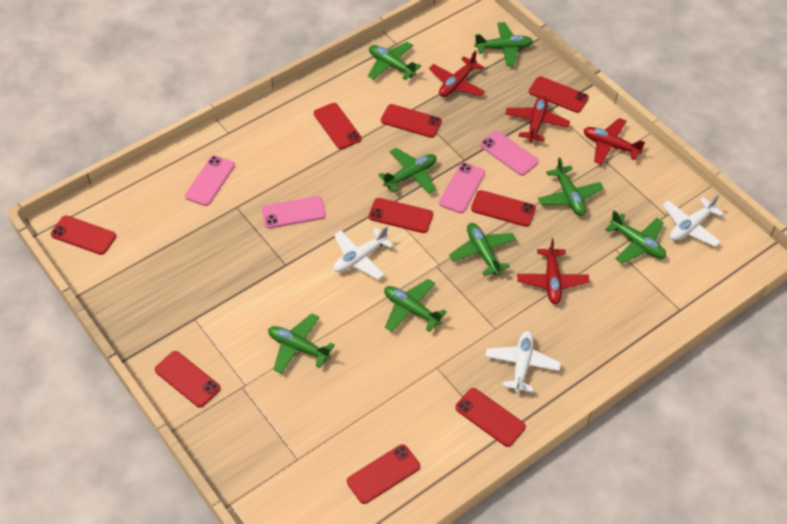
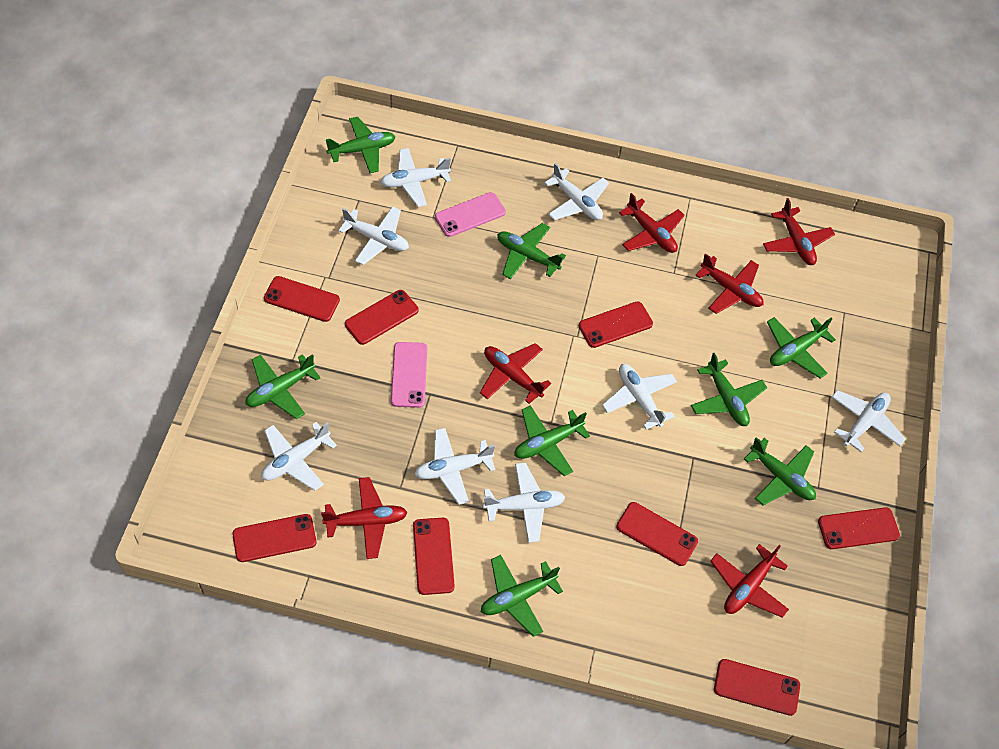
pink phone: [185,155,235,206] [262,196,326,229] [439,163,485,213] [480,131,539,176] = 4 -> [391,342,427,408] [435,192,506,237] = 2
red phone: [51,215,116,255] [155,351,221,408] [314,103,362,149] [347,444,420,504] [369,198,433,233] [381,104,442,138] [455,388,526,447] [471,190,536,227] [529,76,589,113] = 9 -> [232,514,316,562] [264,276,340,322] [345,290,419,345] [413,518,455,595] [579,301,653,348] [616,502,698,566] [714,659,800,716] [818,507,900,549] = 8
red plane: [429,50,485,97] [505,96,570,142] [517,238,589,304] [584,118,645,165] = 4 -> [321,477,408,559] [480,343,551,404] [619,193,685,253] [695,254,764,314] [710,544,789,618] [763,198,835,265] = 6
white plane: [334,226,394,280] [485,331,561,393] [663,195,724,247] = 3 -> [261,422,337,491] [338,206,409,265] [380,148,451,207] [414,428,496,505] [483,463,565,543] [544,163,609,220] [602,364,677,430] [832,390,906,452] = 8

